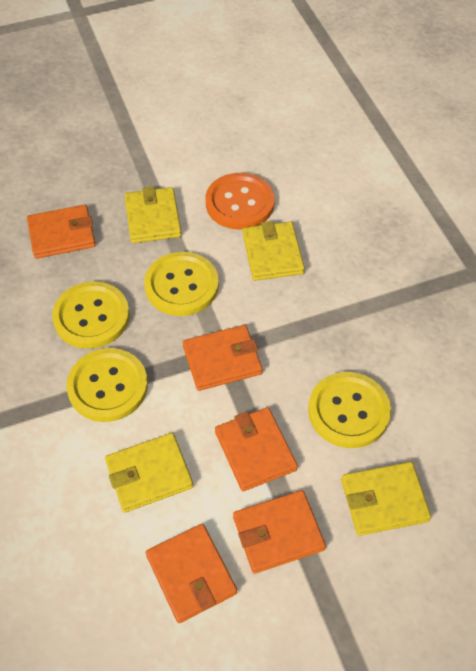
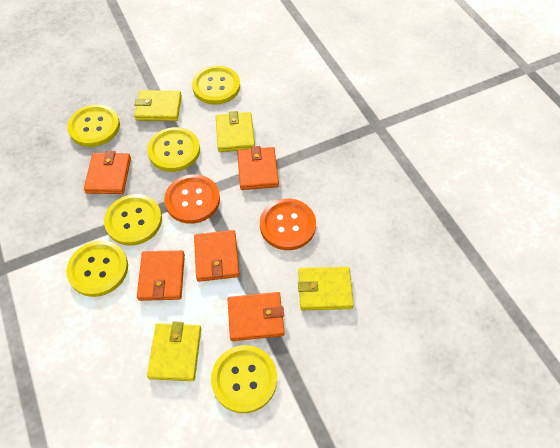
orange button: [205,173,275,230] = 1 -> [164,174,220,224] [260,199,316,250] = 2
yellow button: [52,282,130,349] [66,348,148,422] [144,252,219,316] [308,372,391,448] = 4 -> [66,240,128,297] [67,104,120,147] [104,194,162,246] [147,127,200,172] [192,66,240,105] [211,345,277,413] = 6

